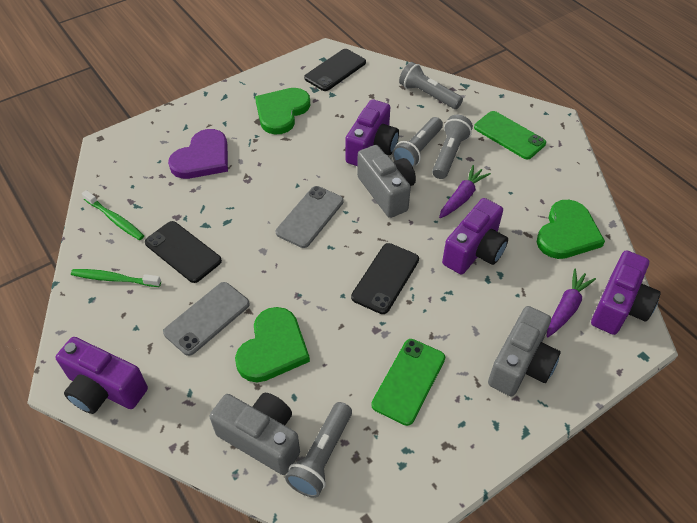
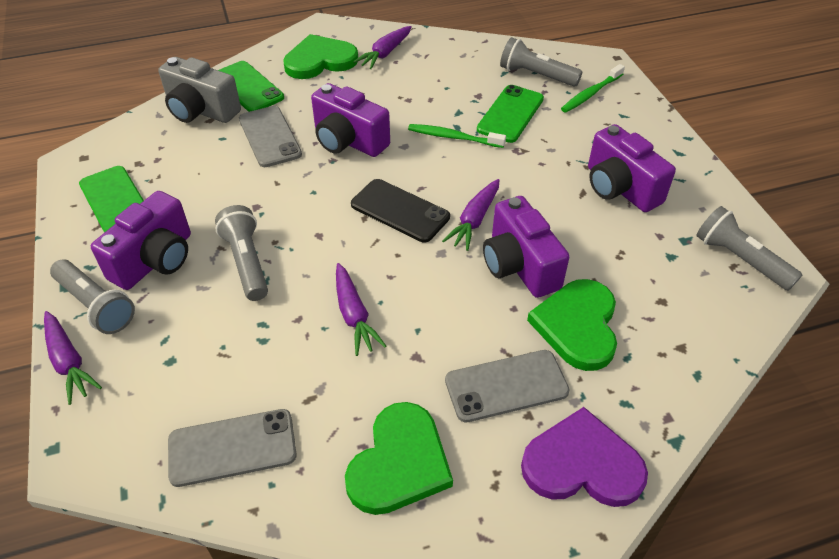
black phone: [145,221,222,283] [304,49,366,91] [351,243,419,314] = 3 -> [351,179,450,243] = 1
green phone: [371,339,445,426] [474,111,546,160] = 2 -> [79,166,144,233] [218,61,284,112] [477,85,544,143] = 3
grey camera: [209,393,300,475] [357,145,416,218] [488,306,561,396] = 3 -> [158,57,241,123] = 1
grey phone: [163,282,250,356] [276,186,344,248] = 2 -> [168,409,297,487] [239,106,302,167] [445,350,570,422] = 3
purple carrot: [439,165,491,218] [547,269,596,337] = 2 -> [44,311,102,405] [336,263,386,356] [353,26,412,69] [442,179,499,251] = 4

